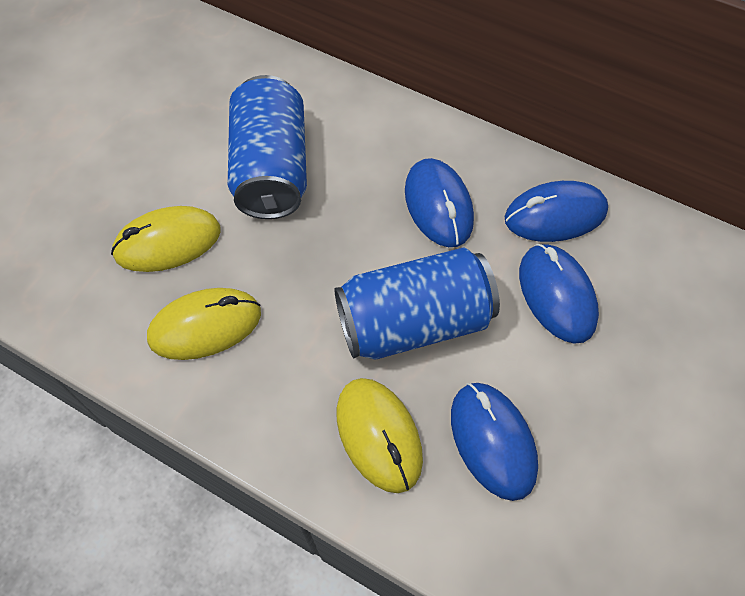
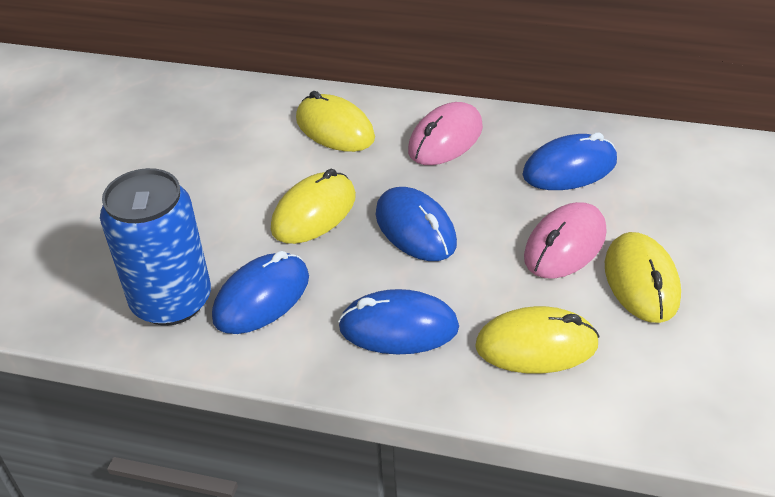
blue can: [228,75,307,219] [334,247,500,360] = 2 -> [100,168,211,326] = 1
pink mouse: none = 0 -> [408,102,483,165] [524,202,606,279] = 2
yellow mouse: [111,206,221,272] [147,288,261,360] [337,378,423,493] = 3 -> [271,169,356,244] [296,91,375,152] [475,306,599,374] [605,232,681,323] = 4

